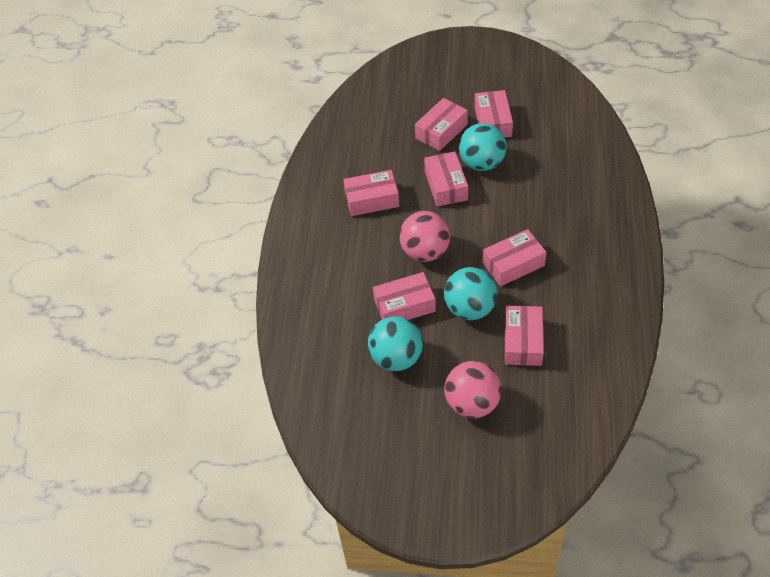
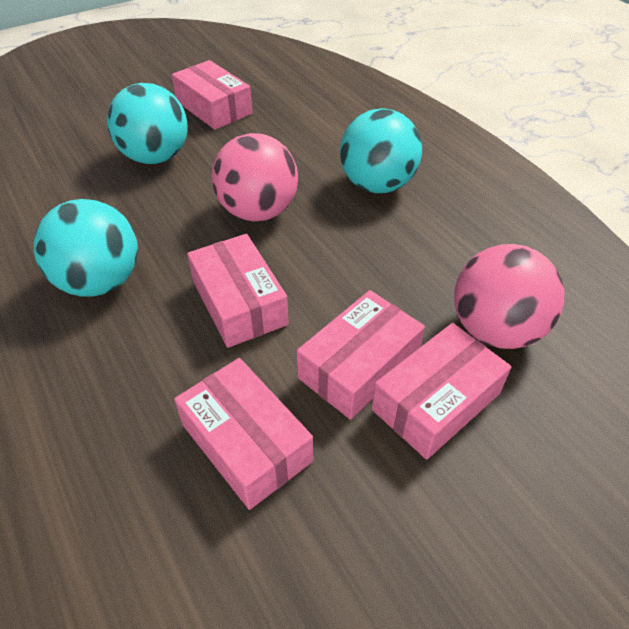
pink box: [343,170,399,216] [373,272,436,320] [415,98,468,151] [424,152,468,207] [475,90,513,138] [483,229,547,286] [505,306,544,366] = 7 -> [172,60,252,130] [174,358,313,510] [187,234,289,348] [297,290,425,420] [372,323,511,460] = 5

